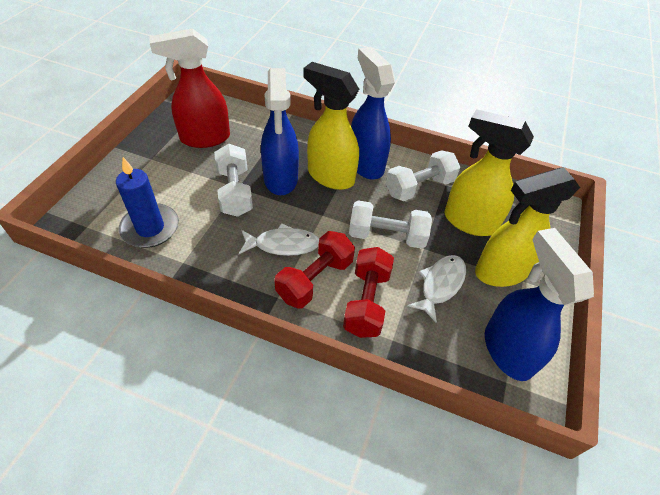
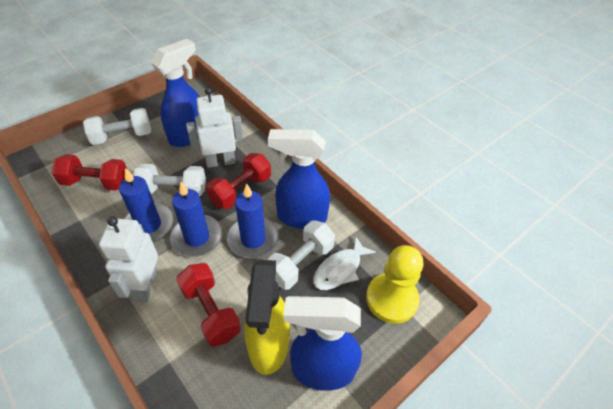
blue candle: [116,157,179,248] = 1 -> [119,168,174,242] [170,182,222,257] [227,184,279,258] = 3
red dumbbell: [275,231,355,309] [343,247,394,338] = 2 -> [51,154,127,191] [176,263,241,347] [206,153,271,209] = 3
red spray bottle: [150,28,230,148] = 1 -> none = 0
white fish: [239,223,319,256] [408,255,466,323] = 2 -> [313,237,376,290] = 1
white robot: none = 0 -> [99,216,158,302] [186,87,243,168] = 2
yellow pawn: none = 0 -> [366,245,423,324] = 1
yellow spray bottle: [303,62,359,190] [444,109,534,236] [475,167,580,287] = 3 -> [244,260,290,375] = 1

